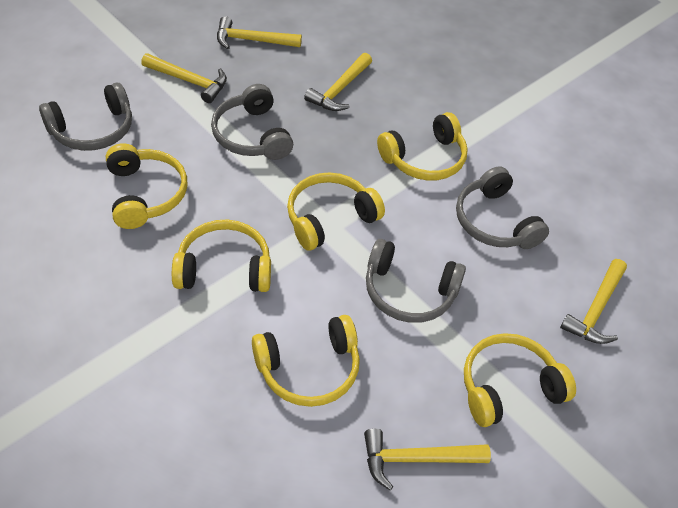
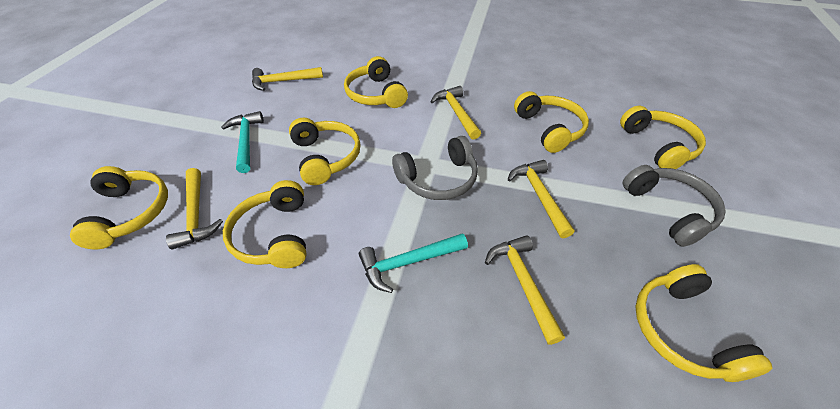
grey headphones: [39,83,132,151] [211,84,293,160] [366,239,466,323] [456,166,549,249] = 4 -> [392,136,478,200] [623,165,726,247] = 2
turquoise hammer: none = 0 -> [221,111,264,173] [359,233,468,293] = 2
yellow headphones: [106,143,187,229] [172,220,271,292] [252,315,360,407] [287,172,385,251] [377,112,468,181] [464,333,576,427] = 6 -> [70,166,168,249] [223,180,306,268] [289,118,361,185] [344,56,408,108] [514,91,589,153] [620,106,706,169] [635,264,772,382] = 7

